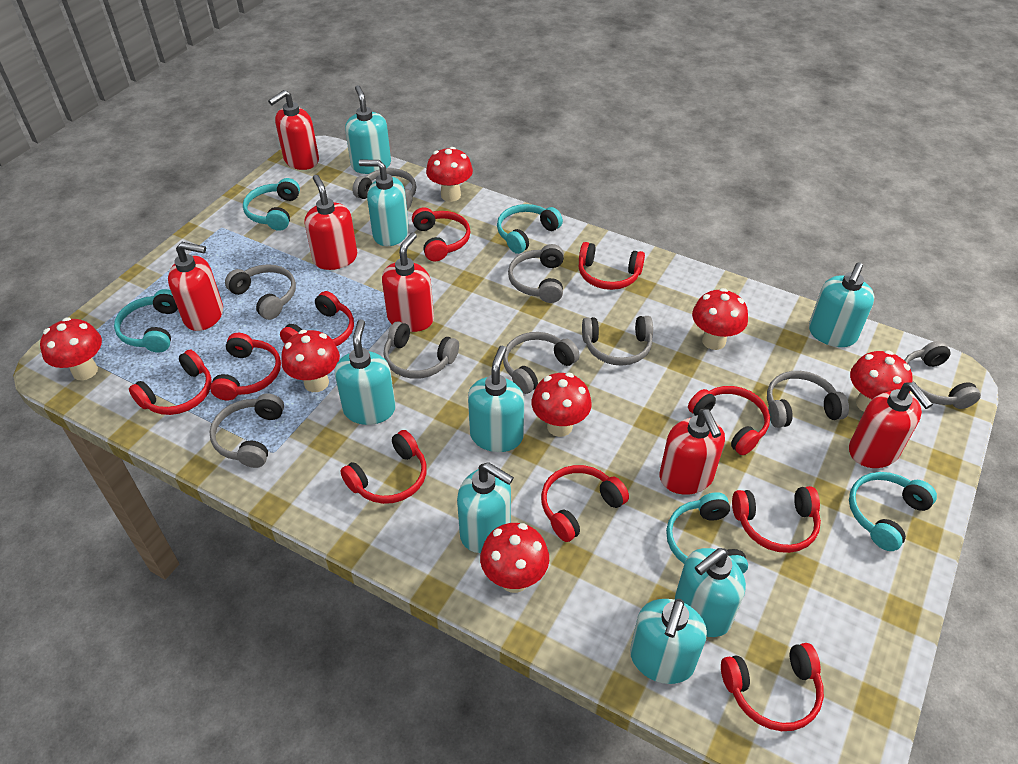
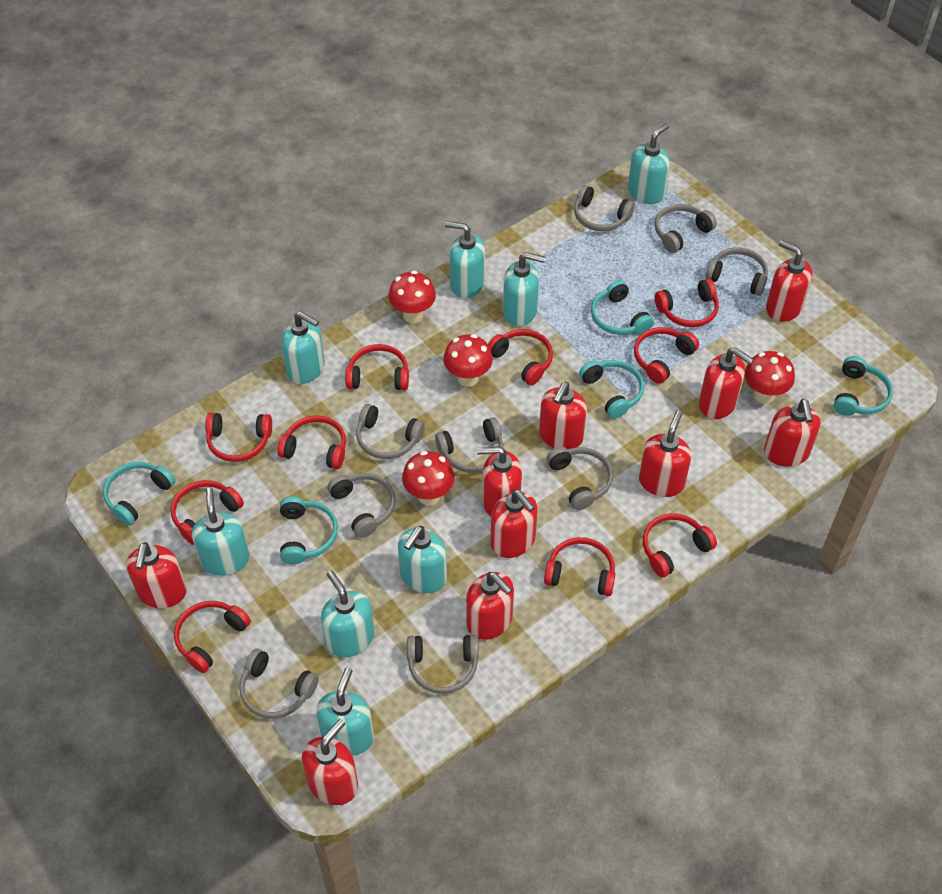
red mushroom: [40,317,102,380] [281,330,340,392] [426,147,473,202] [480,523,549,593] [531,373,592,437] [692,288,748,350] [850,350,913,412] = 7 -> [388,270,436,323] [402,451,455,505] [443,334,493,387] [745,351,795,404] = 4
red soap dispenser: [168,242,223,331] [268,90,319,170] [305,175,357,270] [382,232,434,332] [660,409,725,495] [849,382,933,468] = 6 -> [126,542,187,608] [302,719,358,805] [466,572,514,640] [477,446,522,517] [491,490,538,558] [539,382,587,449] [639,410,692,497] [699,347,754,419] [764,399,820,467] [766,240,812,322] = 10

